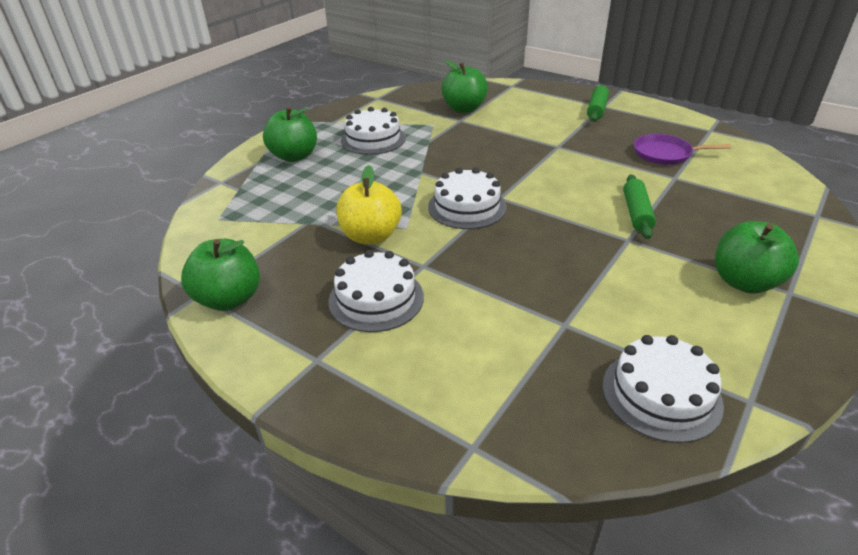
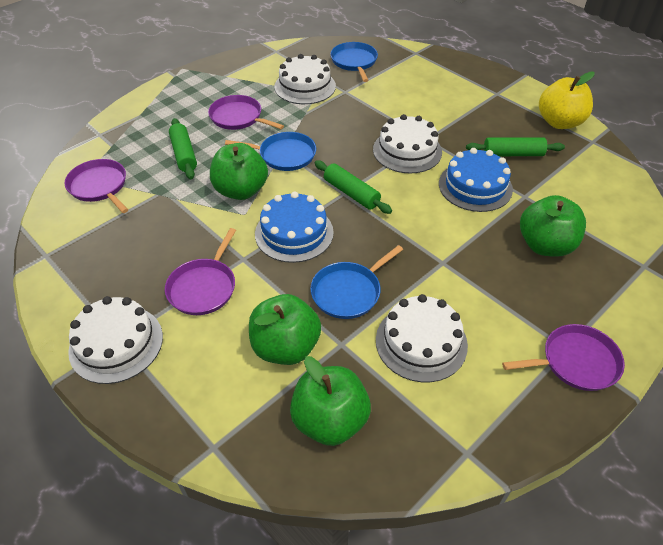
blue cake: none = 0 -> [255,191,334,263] [439,148,513,212] = 2
blue pan: none = 0 -> [225,132,316,171] [310,245,403,319] [330,42,378,82] = 3
green rolling pin: [587,85,609,122] [623,175,656,239] = 2 -> [169,118,197,179] [315,160,392,214] [466,138,565,156] = 3
purple pan: [634,134,731,165] = 1 -> [65,159,128,213] [165,228,236,315] [208,95,284,130] [502,324,625,391] = 4

